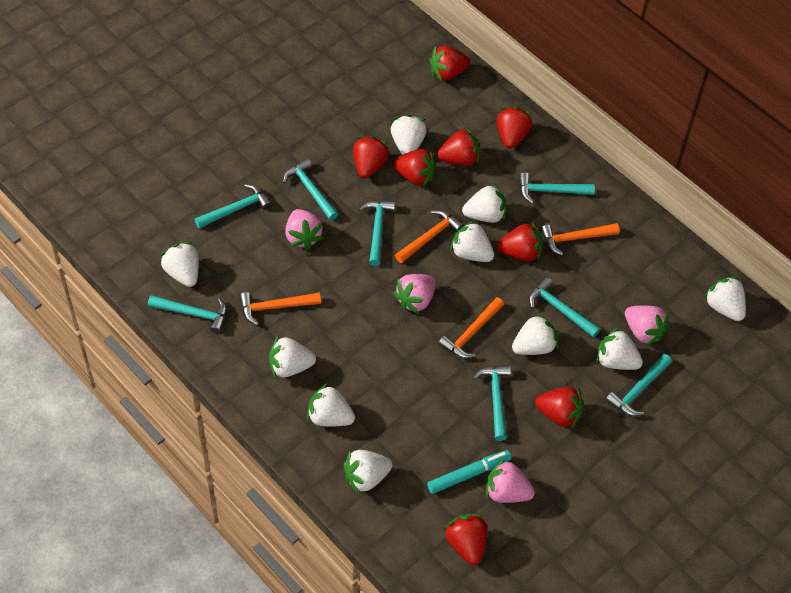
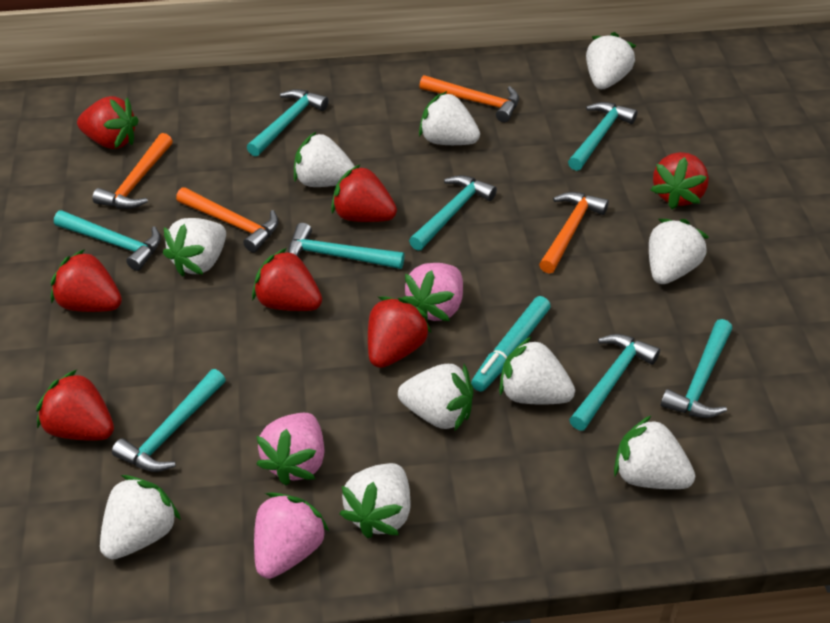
pink strawberry: [285,209,324,250] [393,274,436,314] [486,459,535,503] [625,305,669,346] = 4 -> [254,492,329,579] [256,413,324,486] [403,263,463,322] = 3
red strawberry: [353,136,389,178] [393,149,436,187] [429,46,470,82] [437,128,479,166] [444,514,487,565] [496,107,533,149] [497,222,542,261] [535,386,583,429] = 8 -> [36,370,114,441] [51,249,122,312] [77,96,139,149] [252,248,322,311] [331,164,397,222] [368,297,431,368] [651,152,709,209] = 7

